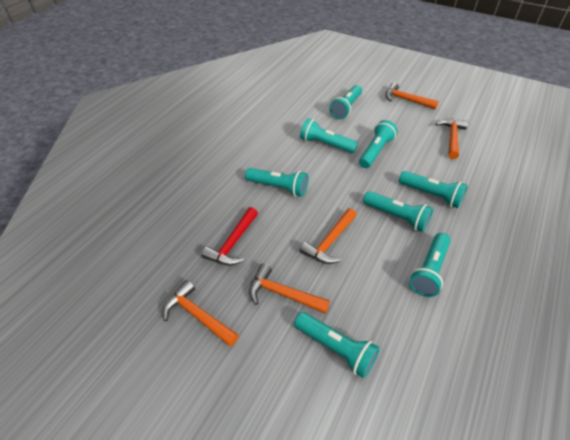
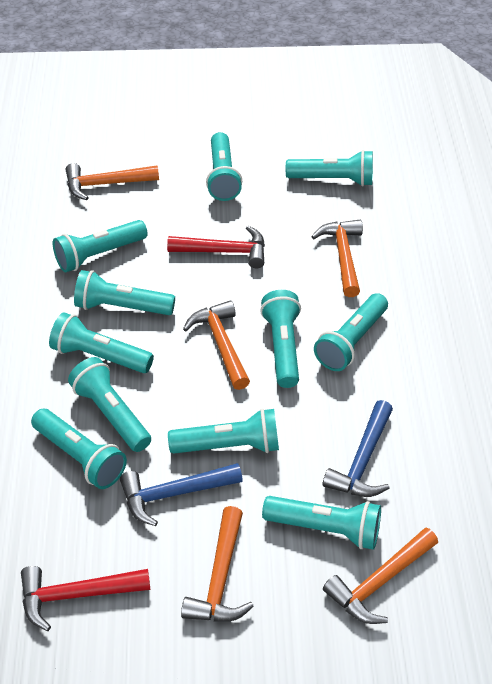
blue hammer: none = 0 -> [120,463,243,526] [323,400,393,497] = 2
red hammer: [201,207,258,266] = 1 -> [21,566,150,631] [167,226,265,269] = 2
turquoise flashlight: [245,168,308,197] [294,312,380,378] [300,118,358,153] [329,85,362,119] [359,120,398,168] [363,191,433,232] [399,171,468,208] [409,233,450,297] = 8 -> [31,409,127,489] [49,312,154,373] [53,220,148,273] [68,357,151,452] [74,270,175,315] [168,408,279,454] [206,132,242,201] [260,290,301,388] [262,496,381,550] [286,150,373,186] [314,293,388,371] = 11

